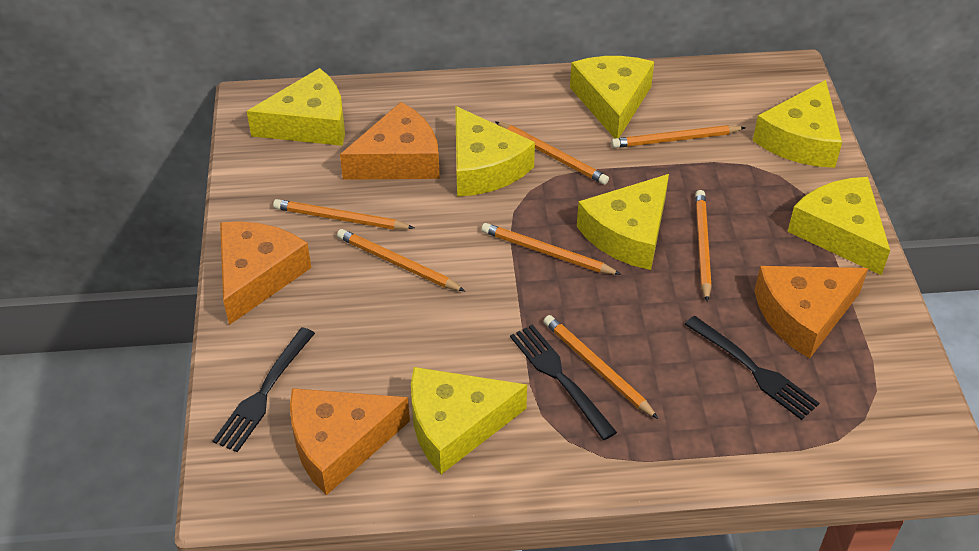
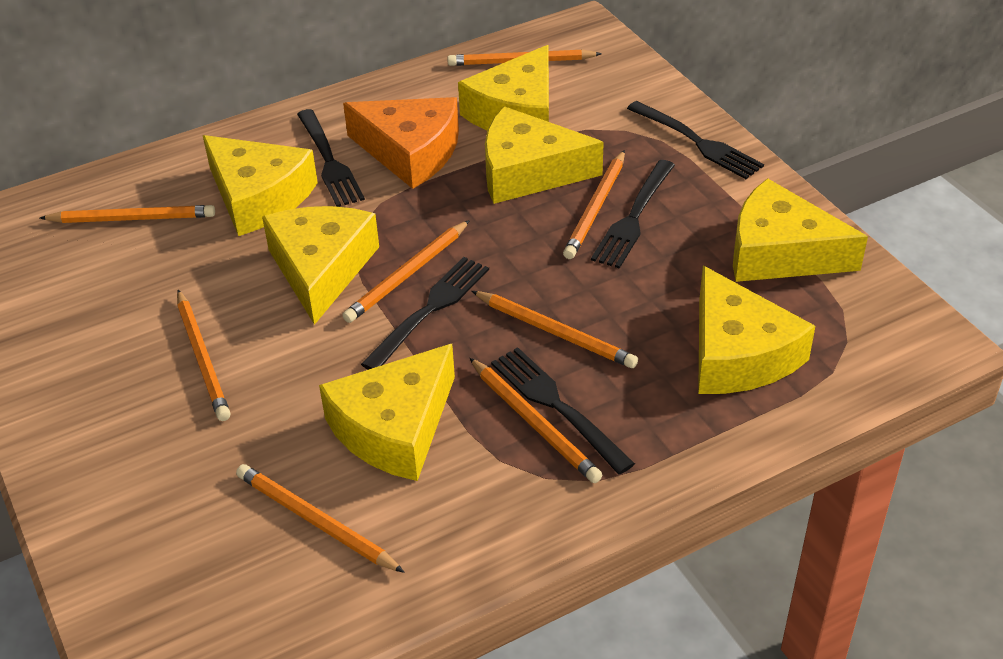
black fork: [213,327,315,452] [510,324,617,440] [684,316,819,420] = 3 -> [297,109,365,207] [361,257,489,370] [491,347,635,475] [591,160,675,269] [627,101,764,179] = 5
orange cheese: [220,221,311,325] [290,388,410,495] [340,102,440,180] [754,266,868,359] = 4 -> [343,97,459,189] = 1
orange pencil: [273,199,414,230] [337,229,465,291] [482,223,621,275] [495,121,609,185] [544,315,658,419] [611,125,746,148] [695,190,712,302] = 7 -> [40,205,215,223] [177,290,231,421] [236,464,405,573] [342,220,470,323] [447,49,602,66] [470,358,602,483] [472,291,638,368] [563,150,625,259] = 8

